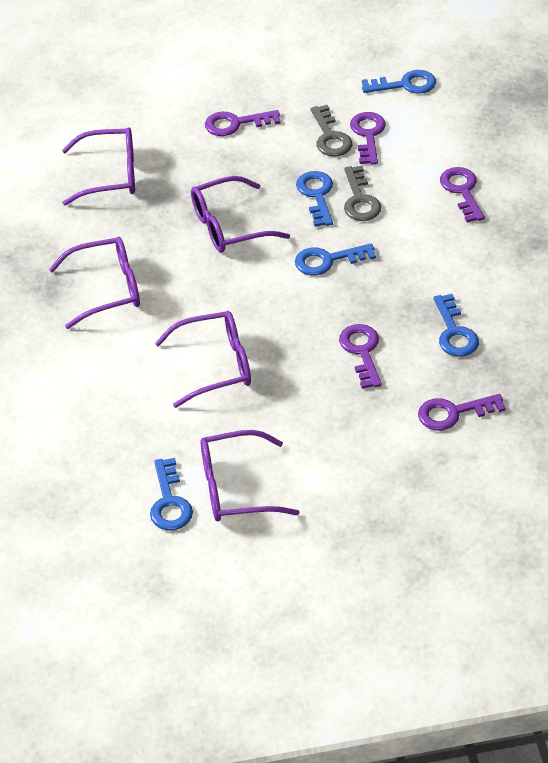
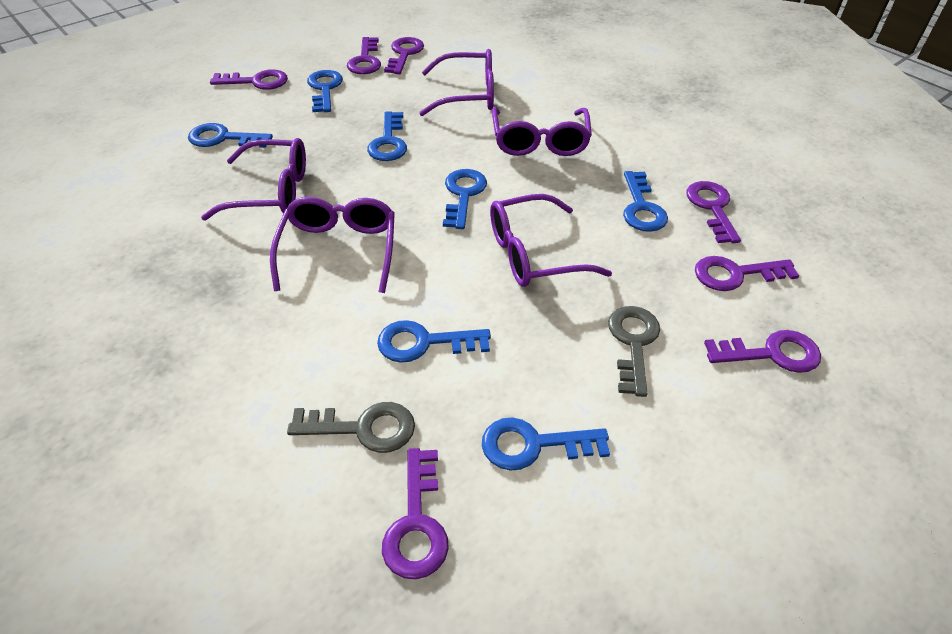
blue key: [150,458,193,531] [295,243,376,276] [296,171,333,227] [362,70,436,94] [434,294,479,357] = 5 -> [188,123,273,148] [307,70,343,112] [367,111,407,161] [377,320,491,363] [443,169,487,229] [482,417,610,471] [623,171,668,232] = 7
purple key: [205,110,281,136] [339,324,382,389] [350,112,386,164] [418,394,506,430] [440,167,485,222] = 5 -> [210,69,288,90] [347,37,381,74] [382,448,449,580] [384,37,424,74] [687,181,741,243] [695,256,799,291] [704,330,821,373] = 7

